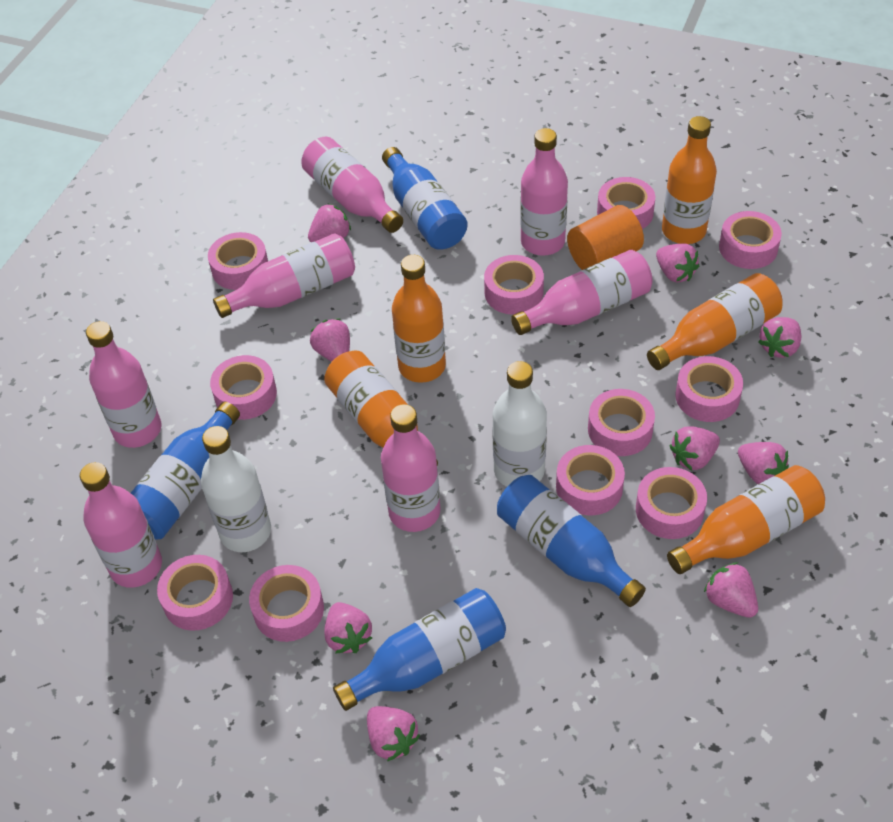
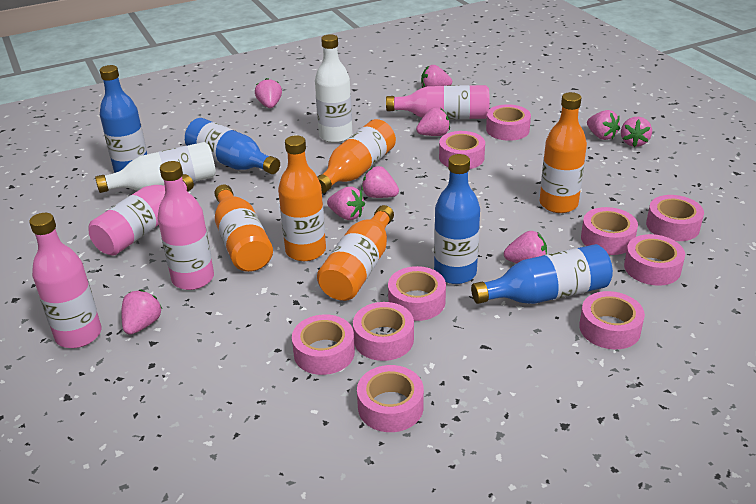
orange cylinder: [567,205,644,270] = 1 -> none = 0
pink bottle: [80,462,162,588] [86,321,161,448] [213,233,355,318] [301,137,403,233] [381,404,441,532] [511,250,652,335] [520,128,568,256] = 7 -> [29,213,101,348] [89,174,194,256] [157,161,214,290] [386,85,490,119] = 4
pink tape: [157,555,233,631] [208,232,268,290] [210,355,277,420] [249,565,324,642] [484,255,544,315] [556,445,625,516] [588,389,655,456] [597,177,655,229] [636,467,707,539] [675,356,743,422] [719,211,782,269] = 11 -> [292,314,355,375] [353,302,414,361] [357,365,424,432] [388,266,446,321] [439,131,485,169] [486,104,531,141] [579,291,645,349] [581,207,638,255] [624,234,685,286] [646,195,704,241] = 10

